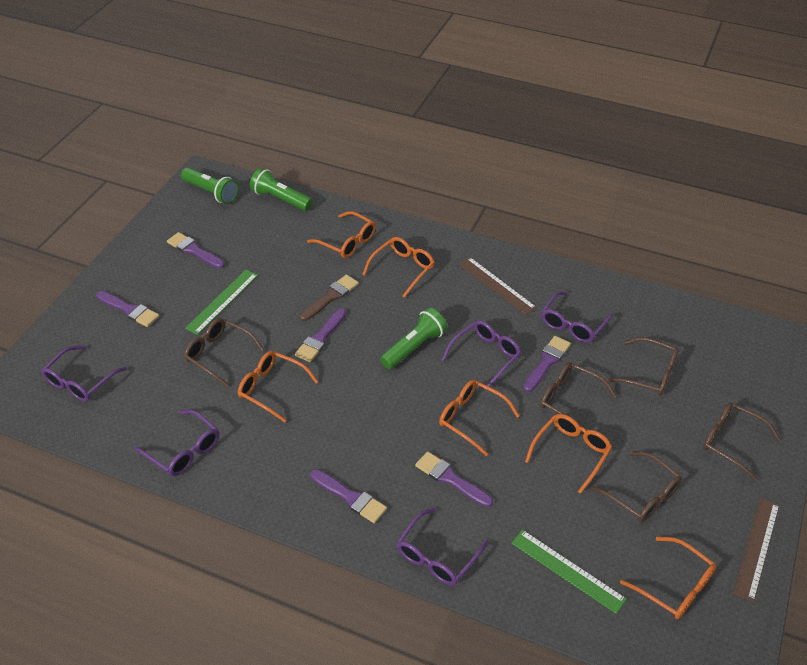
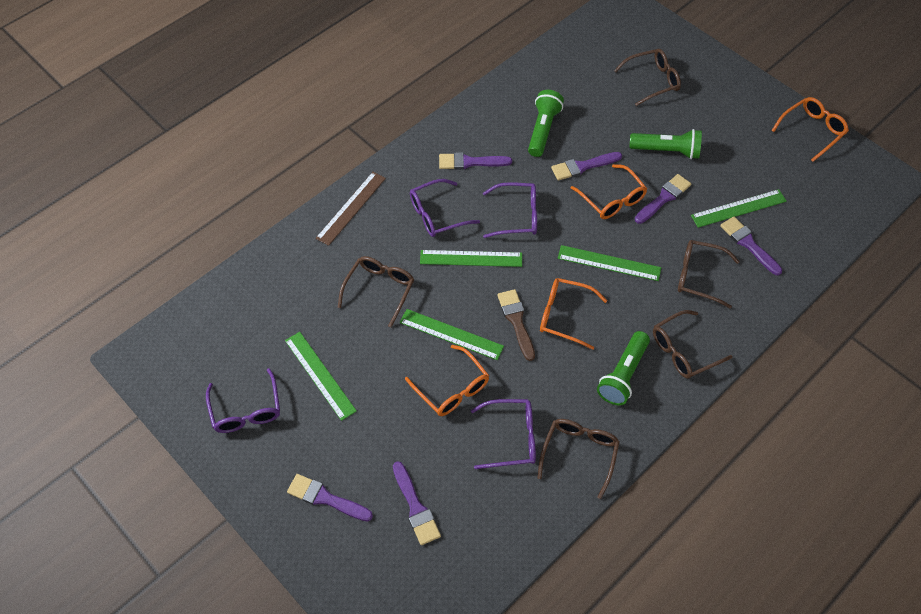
brown ruler: [459,257,537,315] [733,498,779,602] = 2 -> [316,172,386,246] = 1
green ruler: [185,270,258,335] [511,530,627,614] = 2 -> [285,332,357,421] [400,309,504,360] [420,250,522,267] [558,245,661,281] [691,189,787,228] = 5
orange glasses: [238,351,318,423] [307,211,376,258] [362,237,435,298] [439,380,520,456] [525,414,612,494] [620,537,716,619] = 6 -> [405,345,489,416] [540,278,607,350] [571,164,647,219] [771,97,849,162] = 4
purple glasses: [41,346,127,402] [135,410,219,476] [397,508,488,585] [442,320,521,390] [541,291,614,343] = 5 -> [206,368,280,433] [410,179,480,237] [471,399,536,469] [483,182,537,238] = 4

